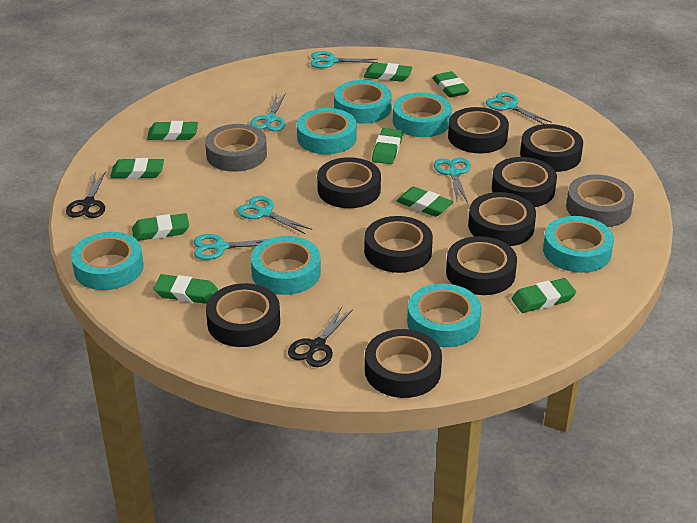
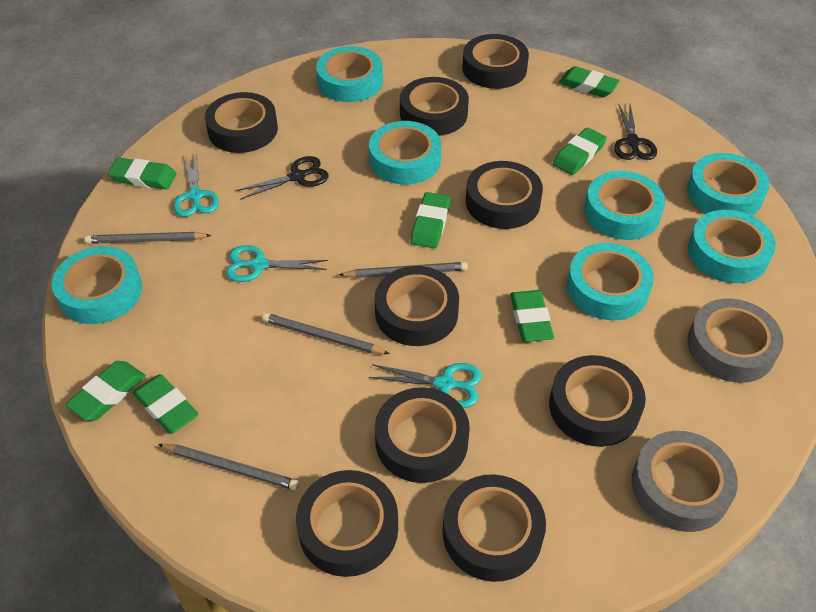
green eraser: [110,158,164,179] [132,213,189,241] [147,121,198,141] [153,274,218,304] [364,63,412,82] [372,128,403,164] [396,187,453,217] [432,71,469,97] [511,278,576,313] = 9 -> [65,361,146,421] [108,158,177,190] [133,374,199,434] [410,192,451,248] [510,290,554,342] [553,127,607,175] [559,66,620,97] = 7
grey pencil: none = 0 -> [85,232,212,244] [158,444,299,490] [262,313,390,354] [339,262,468,278] = 4
turquoise scissors: [194,234,267,260] [237,196,312,234] [250,93,286,131] [310,51,378,68] [434,158,471,203] [486,92,552,124] = 6 -> [173,152,219,217] [226,245,328,282] [369,363,482,408] = 3

